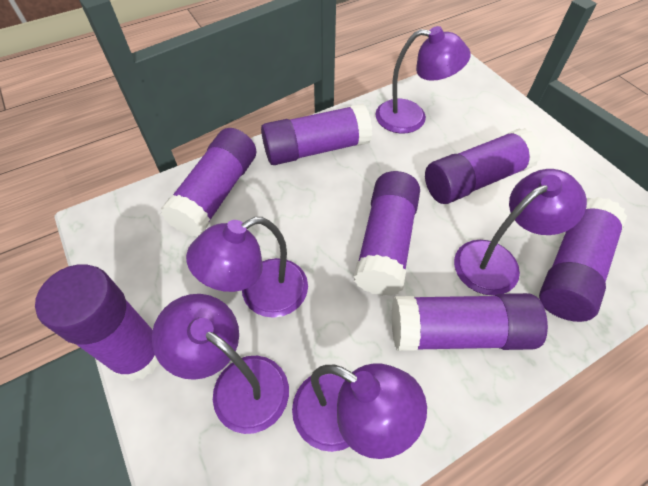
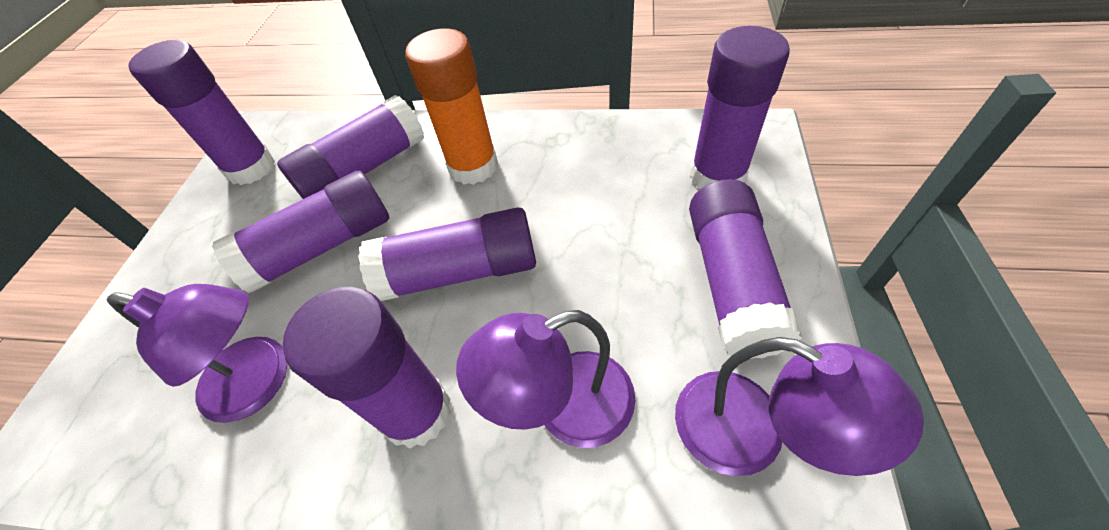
orange glue stick: none = 0 -> [405,28,498,185] = 1
purple lamp: [152,294,289,434] [186,217,308,318] [292,363,427,459] [375,26,471,133] [454,169,587,296] = 5 -> [107,284,288,423] [456,310,636,448] [675,337,924,476] = 3

